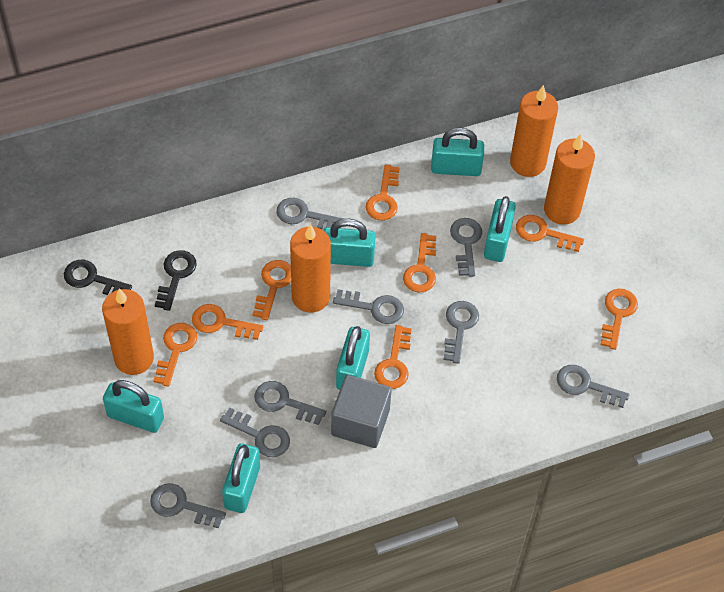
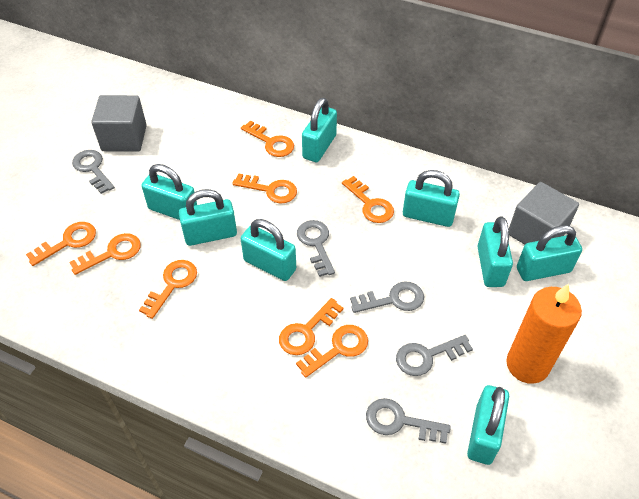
black key: [64,260,132,295] [155,250,197,311] = 2 -> none = 0
grey cube: [331,375,392,448] = 1 -> [91,95,147,152] [509,182,579,245] = 2
grey key: [150,483,226,528] [220,407,290,457] [254,381,326,425] [276,198,344,229] [333,289,404,324] [444,301,479,364] [450,218,482,277] [557,365,629,408] = 8 -> [72,150,115,194] [297,220,335,277] [350,282,424,313] [366,398,451,444] [396,335,473,376] = 5
orange candle: [102,288,154,375] [290,224,331,313] [510,85,558,177] [544,134,595,225] = 4 -> [506,284,582,384] = 1
turquoise padlock: [103,380,164,433] [222,443,260,513] [323,219,376,267] [336,326,370,390] [431,128,484,176] [484,196,516,262] = 6 -> [141,164,197,220] [179,189,237,246] [240,219,296,281] [302,98,337,162] [403,170,460,227] [467,385,509,465] [477,217,513,287] [517,225,582,281] = 8

